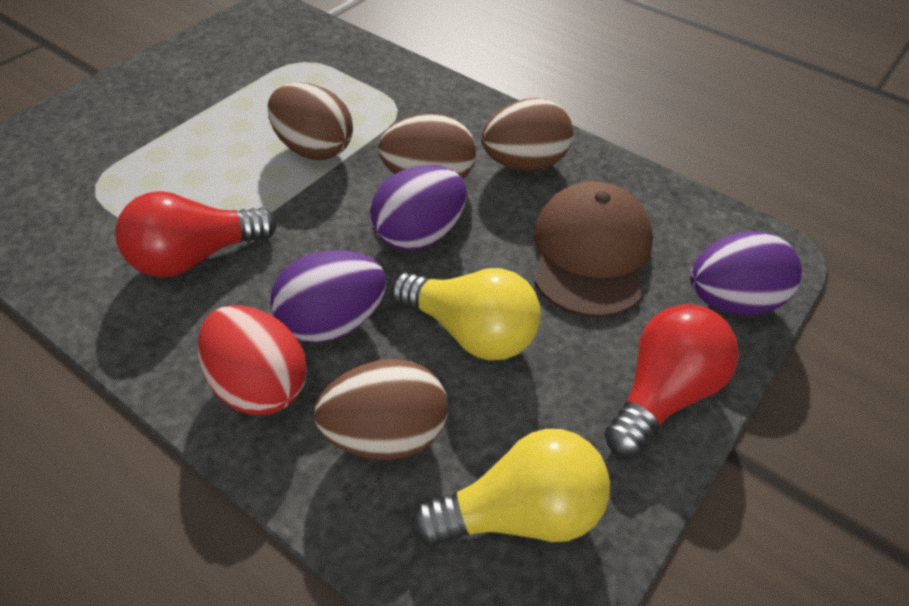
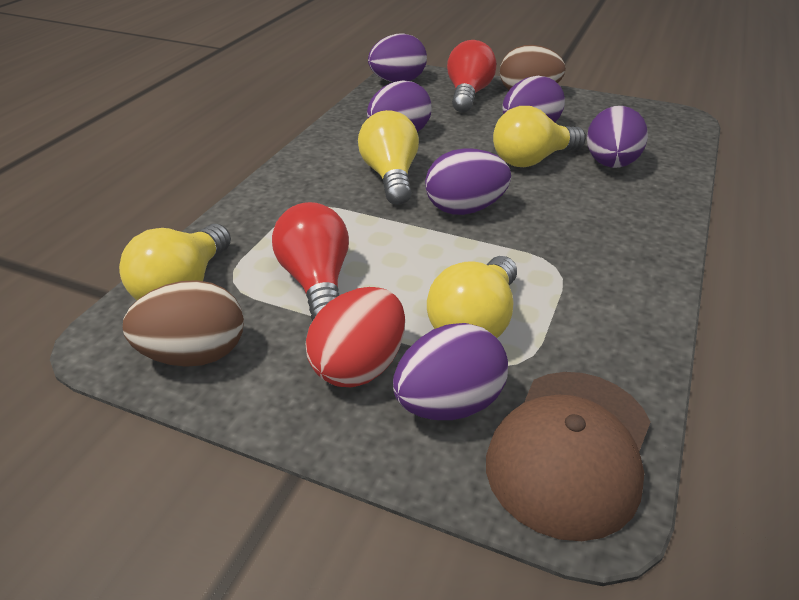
brown egg: [267,82,353,160] [314,359,448,460] [378,114,476,179] [481,98,573,171] = 4 -> [123,280,244,367] [500,45,566,90] = 2
purple egg: [270,250,387,343] [370,165,467,250] [690,231,802,316] = 3 -> [367,80,432,132] [368,33,427,82] [393,323,508,420] [425,149,511,215] [502,76,565,122] [587,106,648,168] = 6
yellow light bulb: [391,268,541,360] [411,429,610,547] = 2 -> [119,224,231,300] [358,110,419,205] [427,256,517,338] [493,106,586,167] = 4

